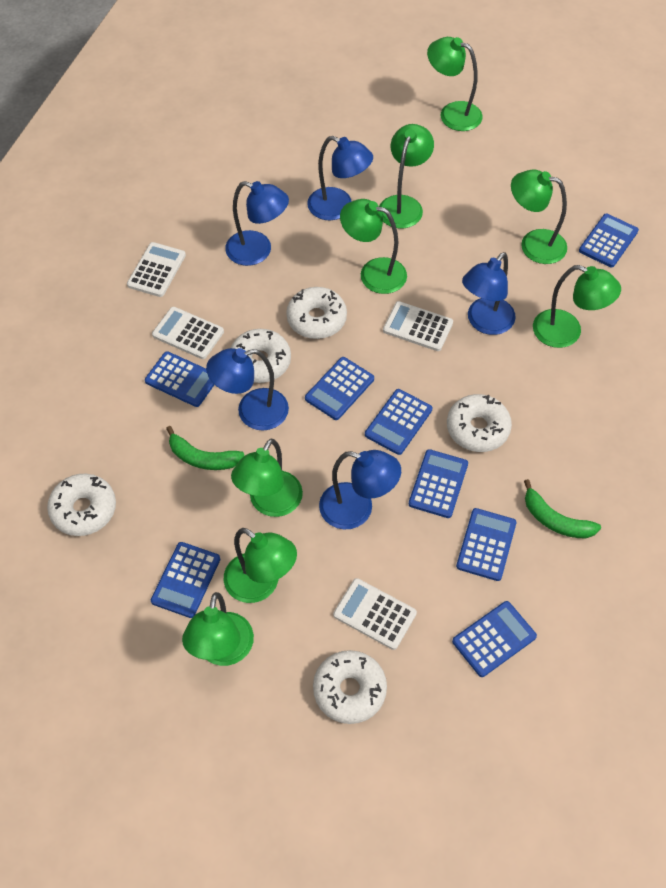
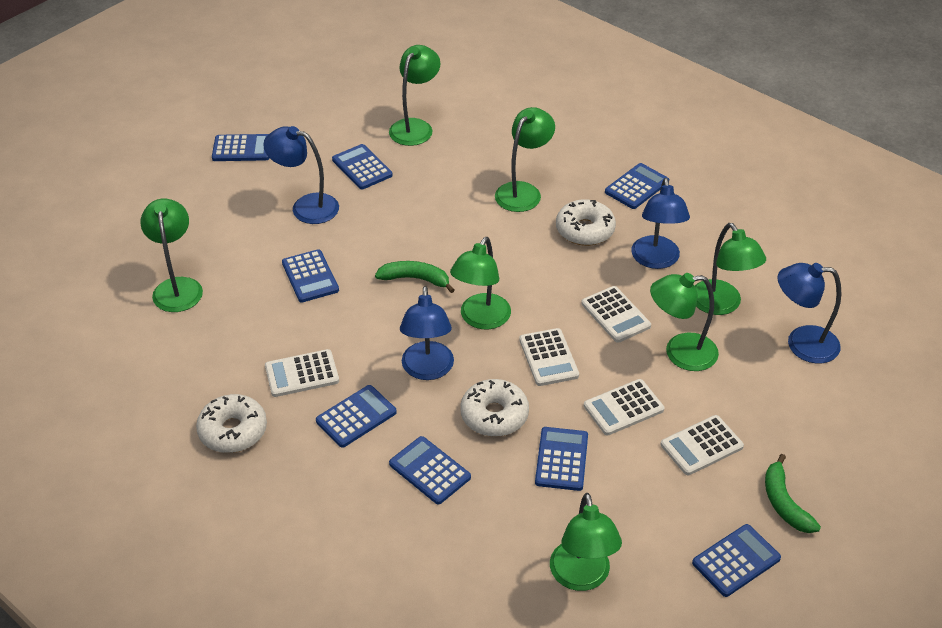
blue lamp: [206,348,289,431] [225,181,289,266] [307,136,373,220] [319,450,401,530] [462,252,516,335] = 5 -> [263,126,339,224] [400,286,454,380] [631,178,690,269] [778,263,841,364] = 4
green lamp: [182,592,254,666] [224,528,297,603] [231,439,303,517] [340,199,407,294] [379,124,434,229] [427,37,482,131] [511,169,567,264] [533,265,621,348] = 8 -> [140,198,203,312] [389,45,440,146] [450,237,511,329] [495,107,555,212] [550,493,622,591] [650,273,719,371] [695,223,766,315] = 7
white calculator: [127,242,186,297] [152,307,224,359] [333,578,417,650] [383,301,453,351] = 4 -> [265,349,339,397] [519,328,579,386] [581,286,651,343] [584,379,664,435] [661,415,744,475] = 5
white donut: [47,474,116,536] [231,329,291,383] [286,287,347,339] [313,650,387,724] [447,394,512,452] = 5 -> [196,394,267,453] [460,379,529,437] [556,199,616,246] = 3

